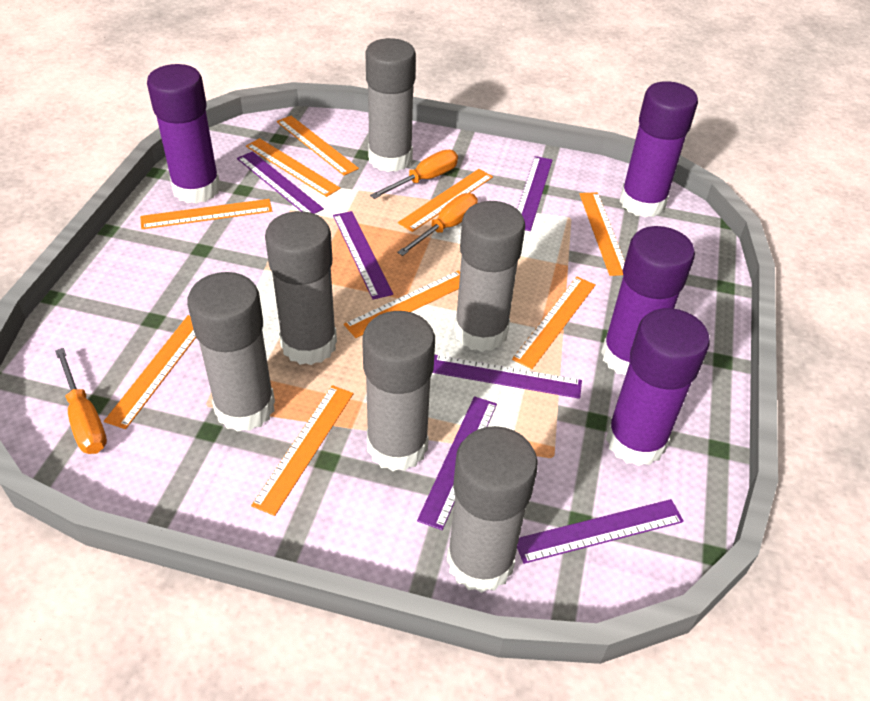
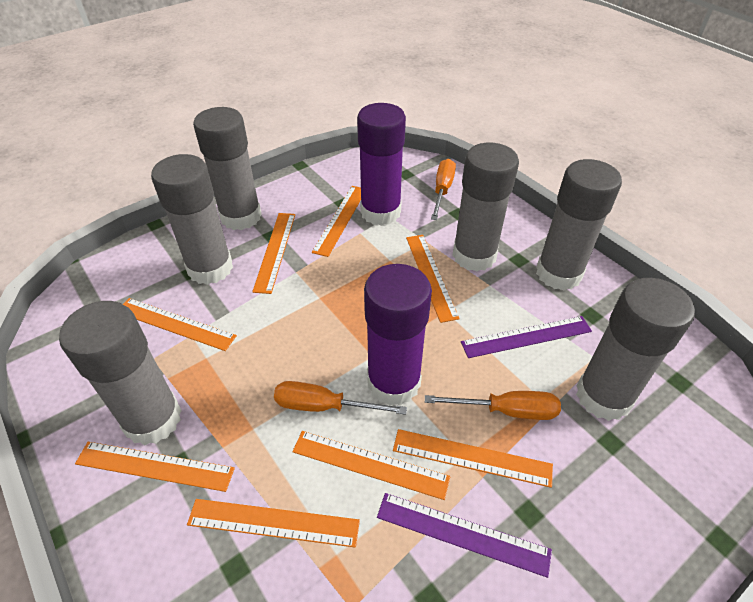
orange ruler: [104,315,196,429] [140,199,272,229] [246,138,340,197] [251,385,353,516] [277,116,359,176] [344,271,460,338] [398,169,493,232] [512,277,596,369] [580,192,625,276] = 9 -> [75,442,235,492] [123,298,237,351] [187,499,360,548] [252,213,295,294] [292,431,450,500] [312,186,361,257] [393,429,553,488] [406,235,460,323] = 8
purple glue stick: [147,64,221,204] [601,226,695,376] [606,308,710,466] [620,81,698,217] = 4 -> [357,103,406,226] [364,264,432,406] = 2
purple ruler: [237,151,324,214] [333,211,393,300] [417,396,497,530] [432,355,582,399] [517,156,552,231] [517,499,684,564] = 6 -> [377,493,552,578] [461,316,592,358] = 2

